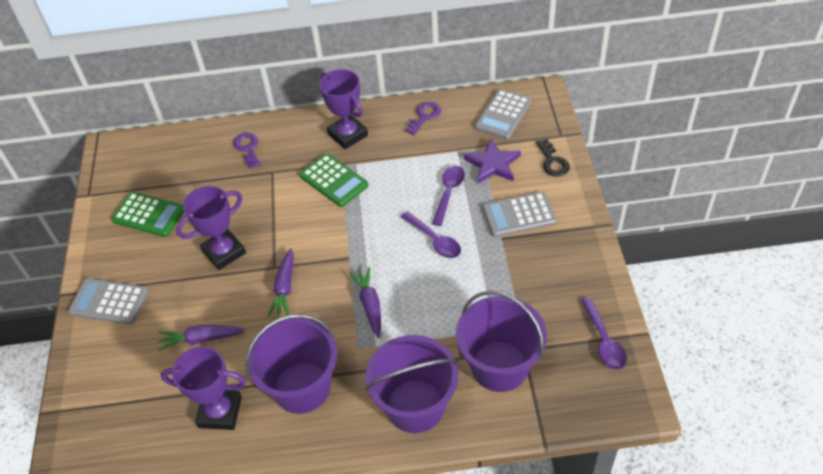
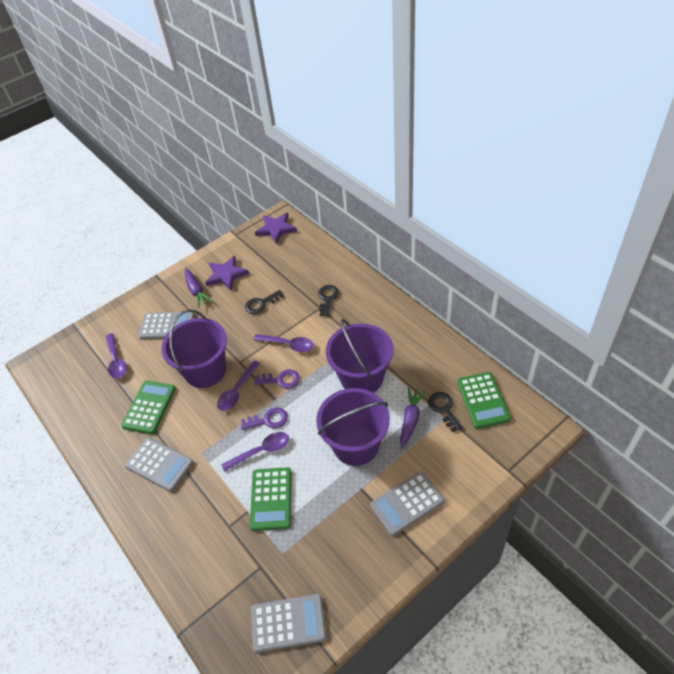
black key: [536,139,570,177] = 1 -> [245,290,284,314] [318,285,339,317] [428,392,463,432] = 3
green calculator: [111,192,184,237] [299,153,369,207] = 2 -> [121,381,176,434] [250,467,291,531] [457,372,511,429] = 3
grey calculator: [68,278,148,324] [475,89,532,139] [482,192,557,237] = 3 -> [125,437,194,492] [139,312,195,340] [251,594,326,653] [370,471,445,536] = 4
purple carrot: [158,325,244,351] [267,248,294,317] [349,267,381,338] = 3 -> [185,268,213,308] [400,387,426,449] = 2
purple spoon: [401,211,461,258] [432,166,465,226] [581,298,627,370] = 3 -> [106,333,127,378] [217,361,261,411] [221,432,289,472] [253,334,314,352] = 4
purple star: [464,138,521,183] = 1 -> [205,256,249,290] [255,213,297,244] = 2
purple trophy: [161,346,246,430] [176,186,246,270] [319,69,368,149] = 3 -> none = 0

